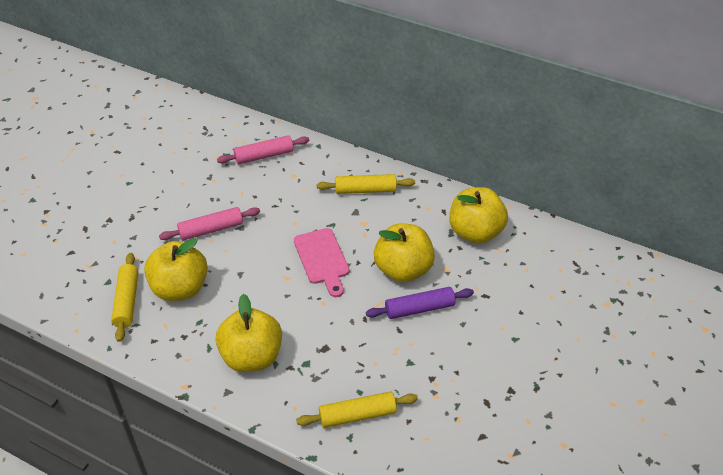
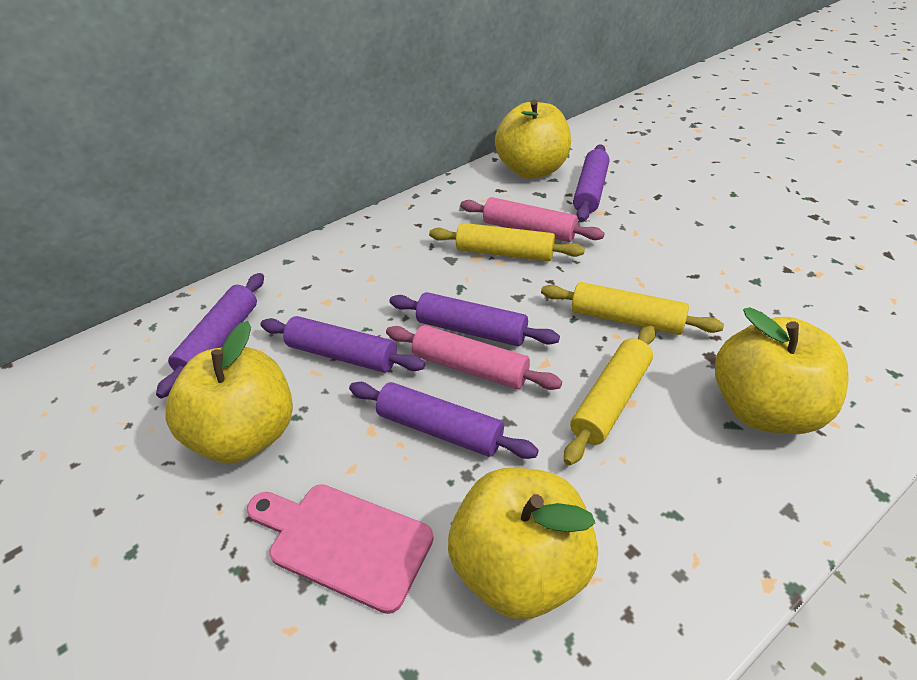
purple rolling pin: [366,287,474,319] = 1 -> [156,273,264,398] [260,316,426,373] [349,382,539,459] [389,292,560,346] [573,144,609,222] = 5

